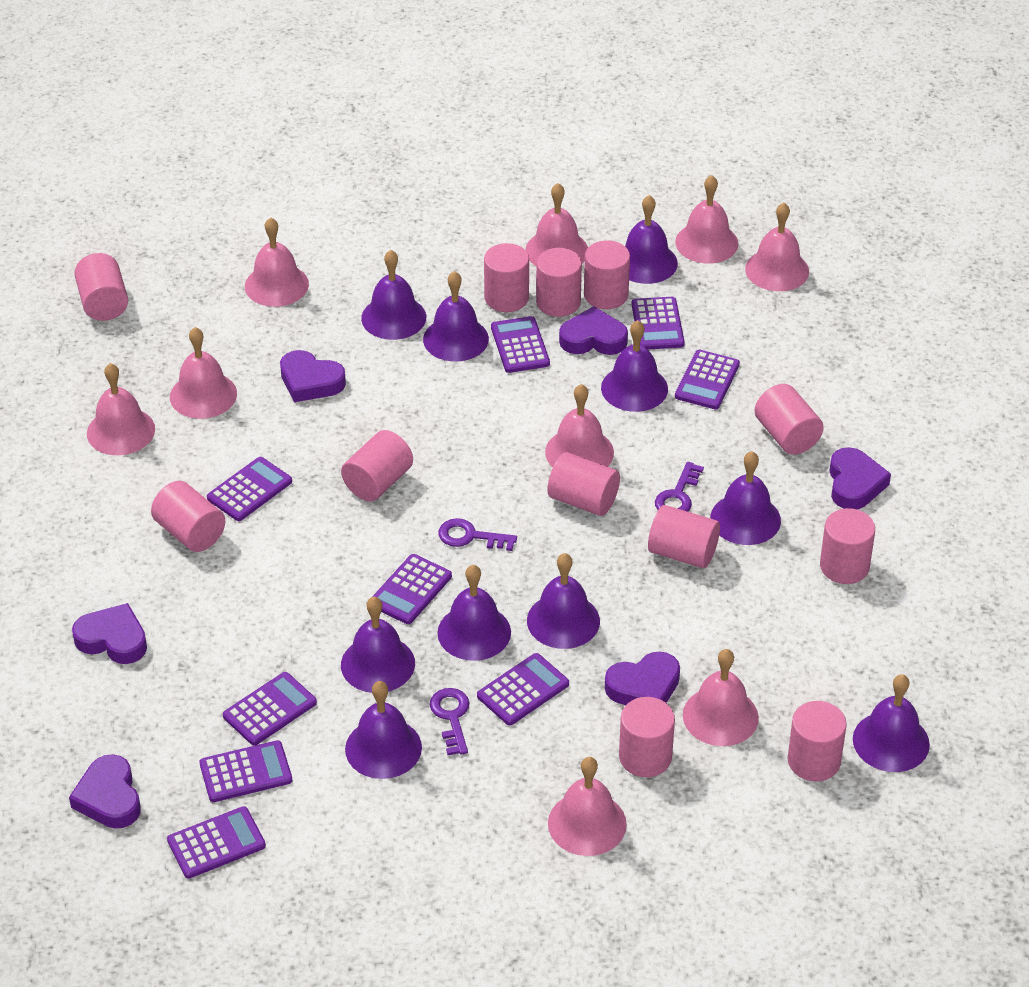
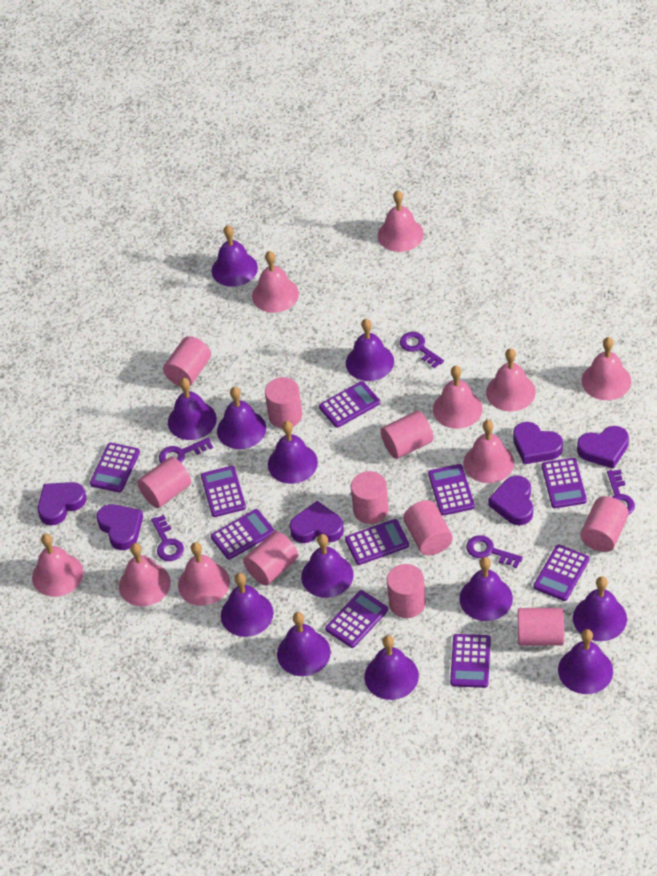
pink cylinder: [74,253,128,321] [151,481,225,552] [341,430,413,502] [484,243,529,312] [536,248,582,317] [547,452,620,516] [584,240,630,309] [619,697,675,777] [648,505,720,568] [755,384,824,455] [787,701,847,781] [820,508,875,584] = 12 -> [137,457,191,508] [163,336,211,386] [243,531,299,585] [265,377,302,429] [351,471,389,524] [381,411,433,459] [387,564,426,618] [403,500,453,555] [518,608,564,646] [580,496,629,552] = 10
purple bell: [341,597,415,693] [345,681,422,779] [361,250,426,340] [423,271,489,362] [437,565,511,661] [527,553,600,649] [601,320,668,412] [625,195,678,284] [710,451,781,545] [853,674,930,772] = 10 -> [168,378,217,440] [212,225,258,287] [217,387,266,449] [221,573,273,637] [268,421,318,484] [277,612,331,676] [301,534,354,598] [346,319,394,381] [364,635,419,700] [459,557,513,621] [558,629,613,694] [573,577,627,641] = 12
purple calculator: [167,806,266,879] [199,740,292,802] [207,457,292,521] [223,672,317,746] [372,554,452,624] [477,653,569,725] [491,316,550,373] [632,297,685,349] [675,350,740,409] = 9 -> [90,443,140,493] [201,466,246,517] [211,509,275,560] [319,381,380,428] [325,590,388,648] [345,519,409,565] [428,464,475,516] [450,634,491,688] [534,545,589,601] [541,458,587,508] = 10
purple key: [430,688,469,755] [438,518,517,551] [655,462,704,512] = 3 -> [151,515,184,561] [159,437,213,463] [400,332,444,368] [466,535,523,568] [607,469,635,514] = 5

